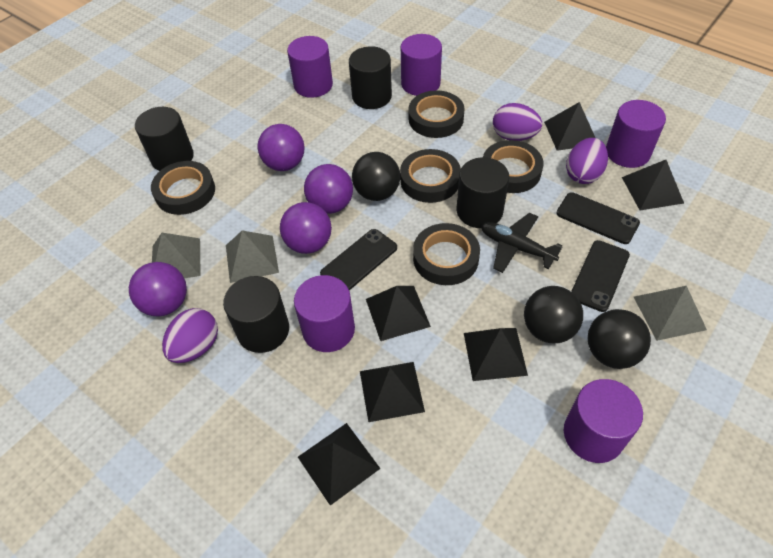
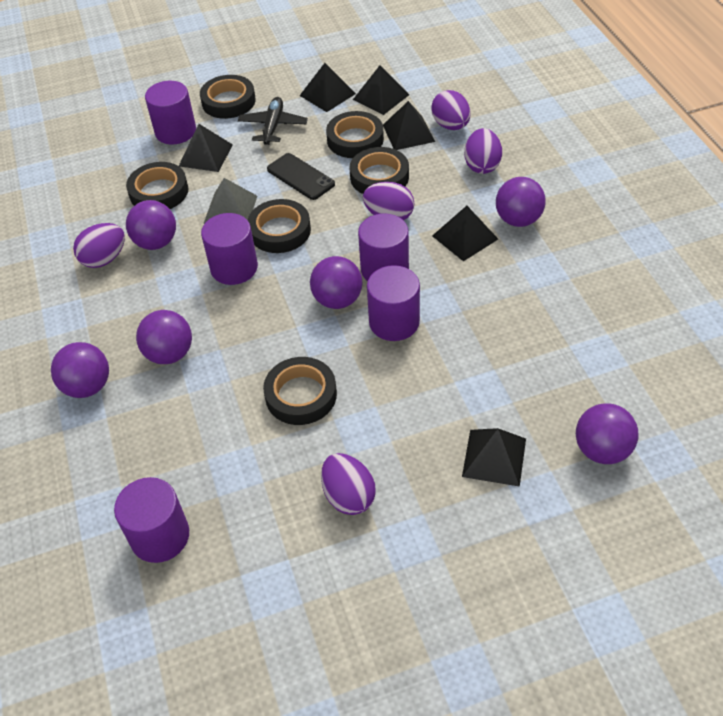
black ball: [352,152,400,201] [524,286,583,343] [588,309,651,369] = 3 -> none = 0
black cylinder: [135,107,194,171] [223,276,289,353] [349,46,392,109] [457,157,509,228] = 4 -> none = 0
black phone: [320,229,397,290] [557,192,640,244] [571,240,630,312] = 3 -> [267,153,335,200] = 1
black tape: [151,161,215,215] [400,149,461,203] [408,90,465,138] [413,223,480,285] [483,140,544,193] = 5 -> [126,162,188,209] [200,75,256,119] [248,199,311,253] [263,357,337,425] [326,111,384,158] [350,147,409,194] = 6
grey pyramid: [152,233,201,279] [226,230,279,283] [634,286,707,341] = 3 -> [203,178,257,224] = 1
purple ball: [129,262,187,316] [258,124,305,171] [280,202,332,254] [304,164,353,214] = 4 -> [51,342,109,398] [126,200,176,250] [136,310,192,364] [310,256,362,309] [496,177,546,227] [576,403,638,464] = 6
purple egg: [162,308,218,363] [493,103,542,141] [566,138,608,184] = 3 -> [73,223,125,268] [321,453,376,515] [363,182,414,220] [432,90,470,130] [464,128,502,174] = 5

